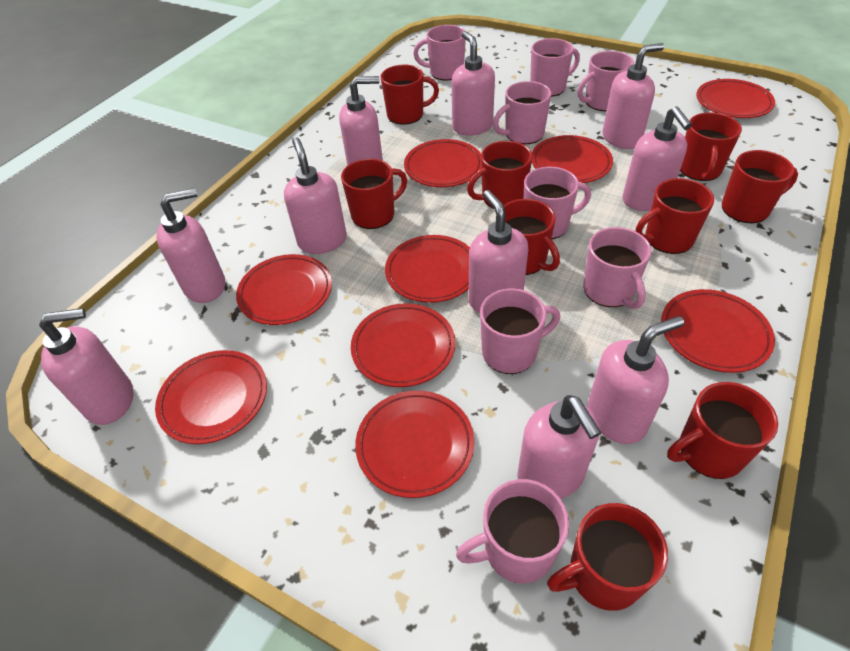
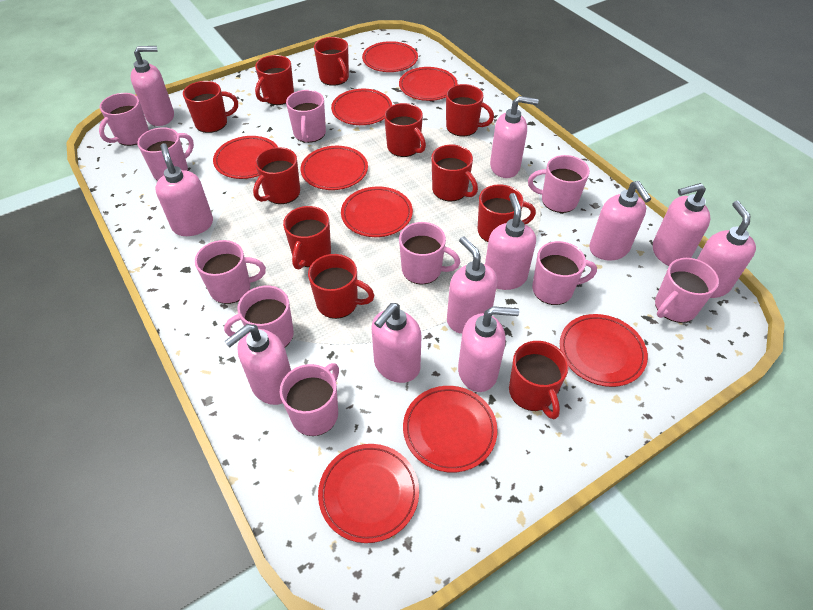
pink mug: [413,25,466,81] [456,479,569,584] [480,288,560,374] [493,81,551,144] [524,167,591,239] [530,38,580,97] [577,51,634,111] [583,227,651,309] = 8 -> [99,93,149,146] [137,127,194,181] [195,240,266,304] [224,286,294,348] [280,363,339,436] [286,90,326,143] [399,222,460,285] [528,155,590,213] [532,241,597,305] [655,258,719,323] = 10
pink soap dispenser: [39,308,134,425] [157,188,225,303] [284,137,347,254] [339,76,383,166] [452,31,495,136] [469,190,528,313] [517,395,601,499] [588,316,684,444] [603,43,664,149] [623,106,692,211] = 10 -> [130,46,174,126] [155,143,213,236] [224,324,291,405] [372,303,421,383] [447,236,497,334] [458,306,519,392] [485,193,536,290] [490,96,539,178] [589,181,651,261] [653,183,711,266] [697,201,756,298] = 11
red mug: [341,159,407,229] [381,65,439,125] [467,141,532,209] [504,199,560,275] [547,503,668,611] [636,178,714,254] [667,382,778,479] [680,112,742,181] [722,150,798,223] = 9 -> [183,81,238,133] [253,147,300,204] [255,55,294,105] [283,206,331,269] [308,254,374,319] [314,37,349,86] [384,103,426,157] [432,145,478,202] [446,84,494,136] [478,184,536,242] [509,341,569,419] = 11

